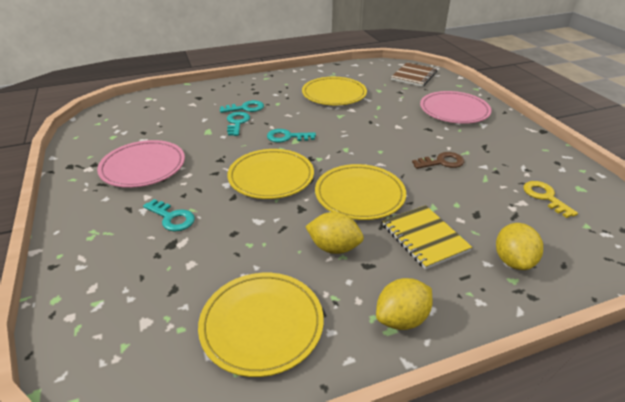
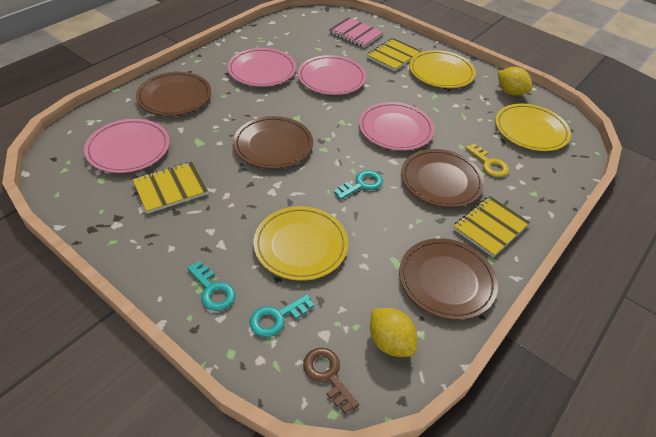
brown notebook: [391,63,437,87] = 1 -> none = 0
brown plate: none = 0 -> [136,72,211,116] [233,116,313,169] [399,238,498,320] [401,149,484,207] = 4
pink notebook: none = 0 -> [329,17,383,48] = 1
pink plate: [97,140,185,188] [420,91,491,124] = 2 -> [84,119,170,173] [227,48,296,87] [298,55,366,95] [359,102,434,151] = 4
turquoise key: [143,199,195,231] [220,100,264,113] [227,112,250,136] [267,129,316,143] = 4 -> [187,261,235,311] [250,294,314,337] [334,170,383,200] = 3
yellow lemon: [305,212,364,254] [376,278,433,330] [496,223,543,270] = 3 -> [370,308,417,357] [498,67,532,95] = 2
yellow notebook: [383,205,472,270] = 1 -> [133,162,208,214] [367,38,421,71] [453,196,530,257] = 3
yellow plate: [198,273,324,377] [227,149,314,199] [302,77,367,105] [315,164,406,220] = 4 -> [253,206,348,281] [409,50,476,88] [495,104,571,151] = 3

